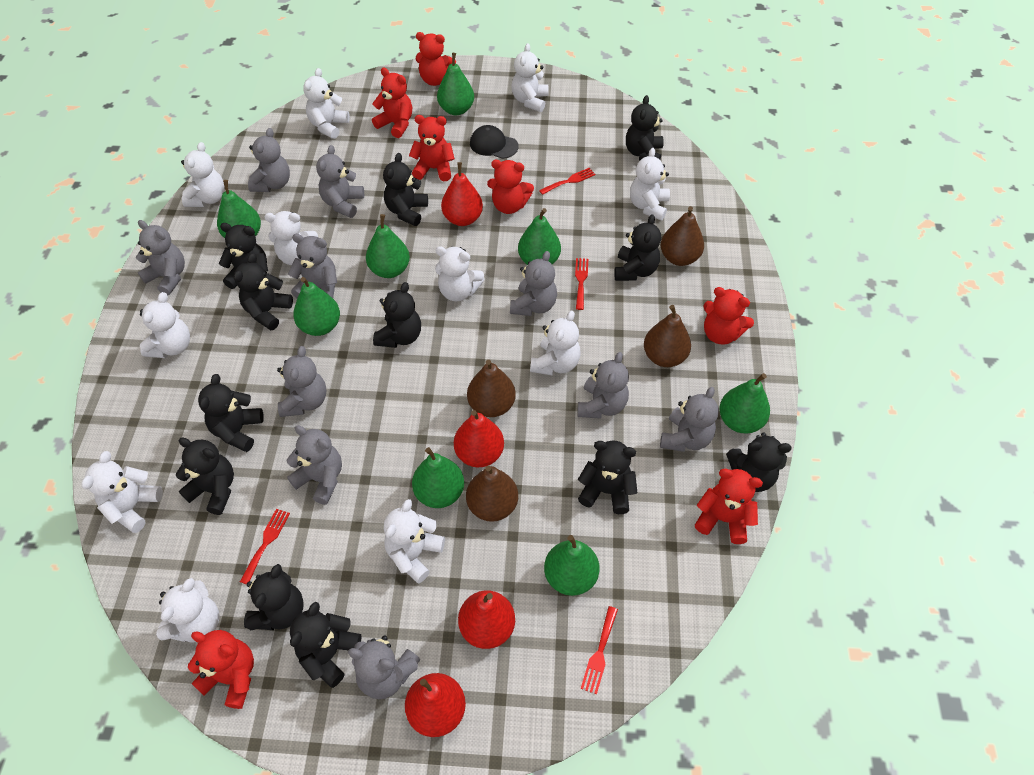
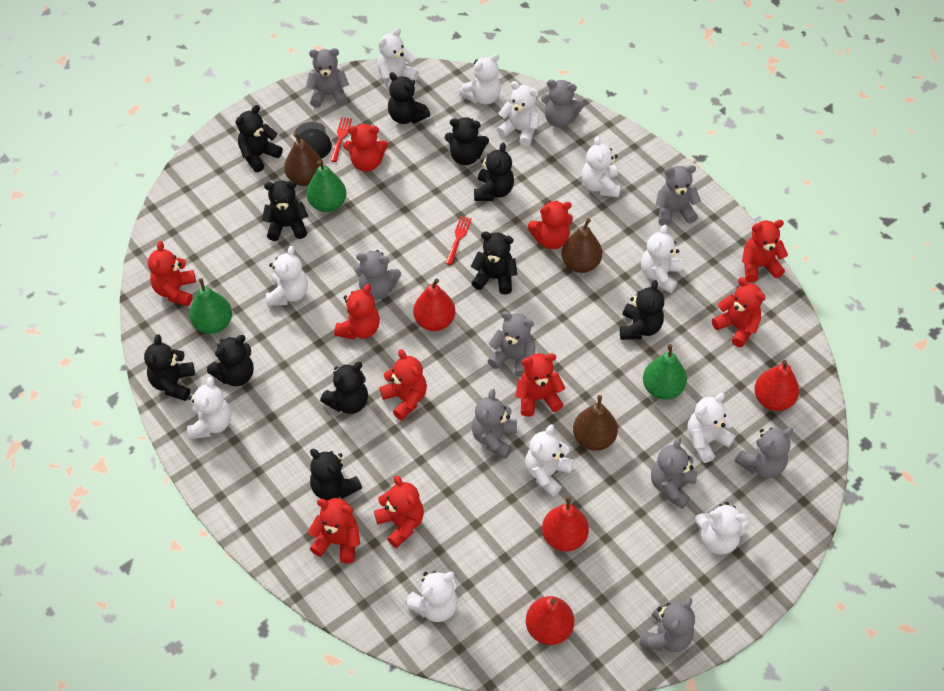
black teddy bear: [176,437,234,515] [198,374,264,452] [219,223,268,289] [234,253,293,331] [244,564,304,630] [290,602,362,688] [373,282,421,348] [383,153,428,226] [578,440,637,514] [614,214,661,281] [626,95,664,160] [726,433,792,492] = 12 -> [144,335,195,401] [207,335,254,386] [235,105,283,172] [262,180,308,241] [310,449,362,501] [320,362,368,414] [388,72,430,124] [445,117,489,165] [471,231,517,295] [474,143,514,201] [620,280,664,340] = 11
brown pear: [466,465,518,522] [467,360,516,417] [644,305,691,367] [661,206,704,266] = 4 -> [284,132,323,186] [561,218,602,273] [573,395,618,451] = 3
green pear: [217,180,261,238] [293,277,340,336] [366,214,410,278] [412,447,464,508] [437,53,474,115] [518,208,561,265] [544,535,600,596] [719,373,770,433] = 8 -> [189,278,232,334] [307,160,346,212] [643,344,687,400] = 3
grey teddy bear: [136,220,185,295] [248,128,290,192] [277,346,326,417] [286,425,342,505] [288,234,337,298] [316,145,364,218] [348,635,421,699] [510,251,557,316] [577,352,629,419] [660,387,719,452] = 10 -> [306,48,349,108] [354,250,401,299] [472,389,517,459] [488,311,535,377] [541,79,584,128] [639,597,695,652] [651,437,697,509] [655,165,701,226] [735,427,793,478] = 9
red fork: [240,509,290,584] [539,168,595,195] [575,258,588,310] [581,606,618,694] = 4 -> [330,117,352,162] [445,216,472,265] = 2
red teddy bear: [188,630,254,709] [372,68,412,138] [409,115,455,181] [416,32,456,86] [487,160,534,214] [695,469,763,544] [703,287,754,345] = 7 -> [148,241,196,306] [308,498,360,563] [334,284,380,340] [344,124,388,172] [374,475,424,548] [380,349,427,420] [516,353,565,417] [528,201,573,249] [712,277,765,347] [742,220,788,282] = 10

